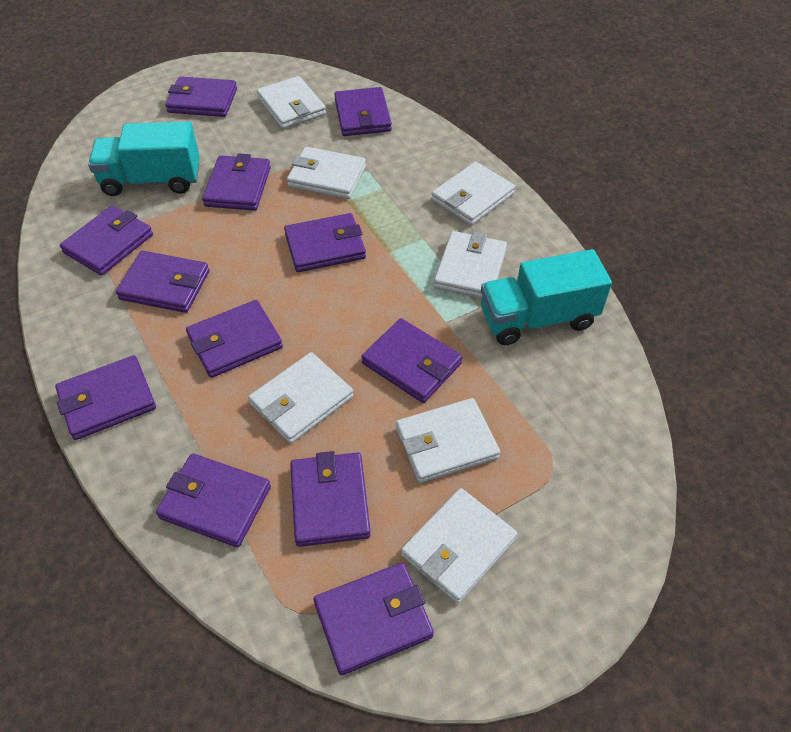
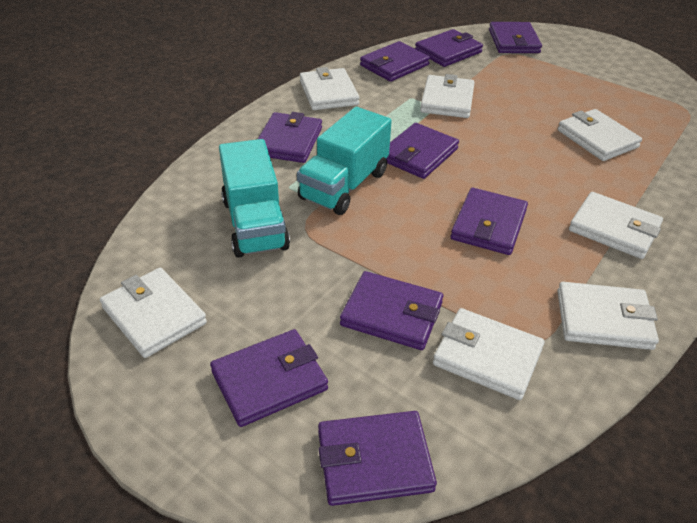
purple wallet: [55,355,156,440] [60,205,153,276] [116,251,209,313] [156,453,271,548] [165,76,237,117] [186,300,283,378] [202,153,271,211] [284,213,366,272] [290,451,371,547] [314,562,434,675] [334,87,392,136] [361,318,462,403] = 12 -> [210,329,328,427] [258,112,322,163] [318,411,437,506] [340,271,443,350] [360,41,430,82] [386,123,459,179] [415,29,483,67] [451,188,528,255] [489,22,542,53] = 9

